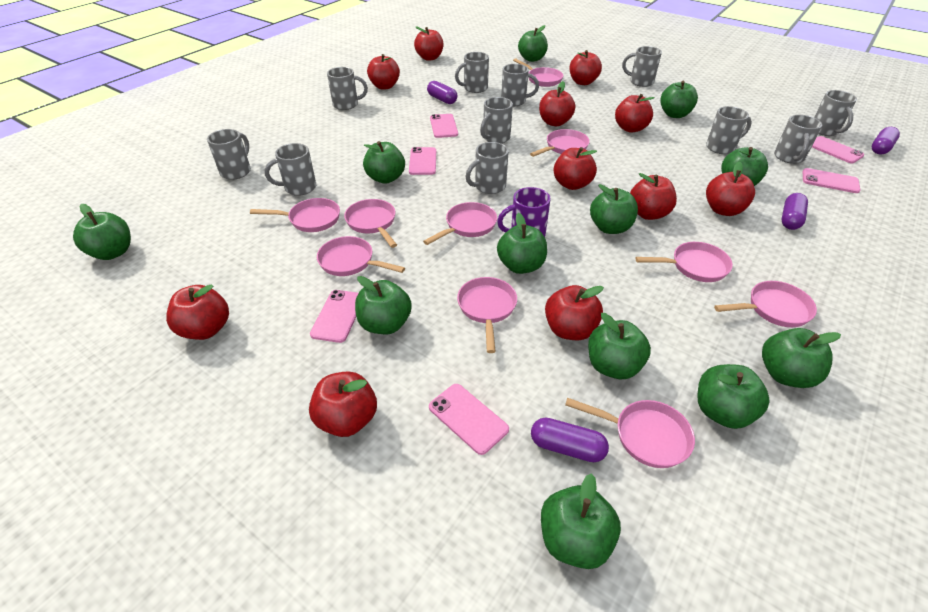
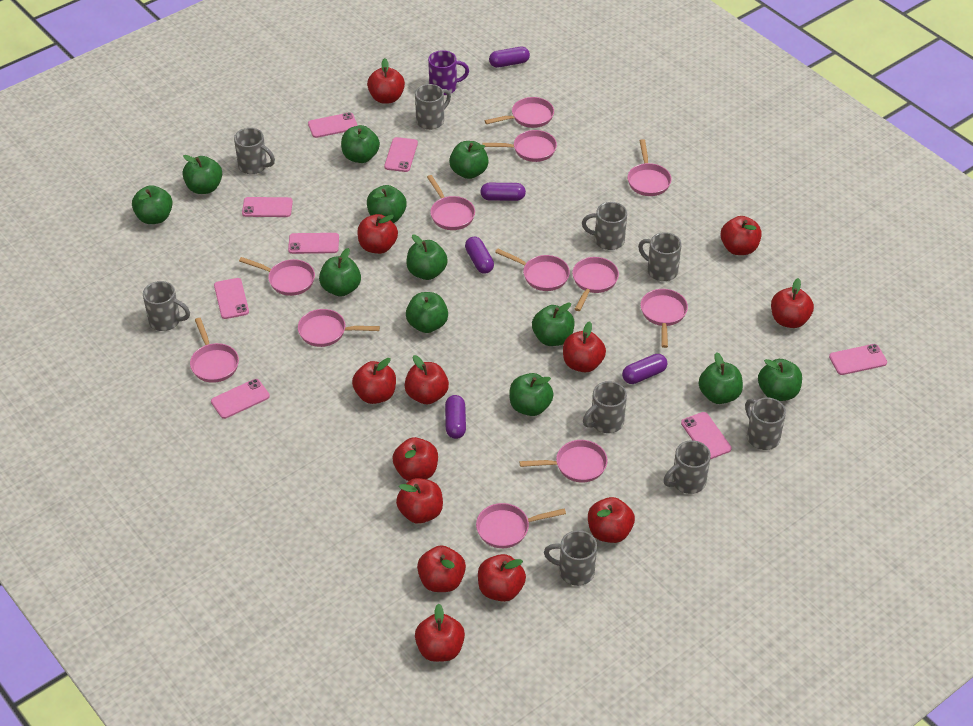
grey mug: [207,129,251,180] [264,143,316,196] [327,67,368,110] [455,52,489,93] [466,142,509,194] [480,97,513,143] [501,64,539,106] [622,46,662,87] [706,106,752,154] [774,115,822,164] [814,90,857,136] = 11 -> [143,281,190,331] [234,128,275,174] [415,84,451,130] [544,530,597,586] [582,202,627,250] [583,381,627,433] [638,232,682,281] [663,440,711,494] [745,398,786,450] = 9
pink pan: [250,198,340,232] [317,236,405,276] [344,199,397,248] [423,202,497,245] [457,277,517,353] [513,58,563,87] [530,129,590,157] [565,398,695,468] [635,242,733,282] [714,281,817,327] = 10 -> [190,318,239,383] [239,257,315,296] [298,309,380,347] [427,175,475,230] [476,503,566,548] [482,130,557,162] [485,97,554,128] [495,248,570,291] [519,440,608,483] [572,257,619,311] [628,139,672,196] [640,289,688,348] = 12
pink phone: [310,290,358,343] [409,147,436,175] [429,384,509,455] [430,114,458,138] [803,168,860,193] [812,136,864,163] = 6 -> [211,379,270,419] [214,278,249,319] [242,197,293,217] [288,233,339,254] [308,112,358,138] [384,137,418,172] [681,412,732,459] [829,344,887,375] = 8
purple capsule: [427,81,457,104] [531,418,609,462] [782,193,808,230] [872,127,900,155] = 4 -> [445,395,466,439] [465,237,494,274] [480,183,526,201] [489,47,530,68] [622,354,667,384] = 5
red apple: [166,284,229,340] [309,371,377,437] [367,54,400,90] [414,26,444,61] [539,81,575,126] [545,285,604,340] [554,147,597,190] [569,50,602,85] [615,94,655,133] [630,173,677,220] [706,162,755,216] = 11 -> [352,358,396,404] [357,214,398,254] [367,58,405,104] [393,437,438,481] [396,478,443,524] [404,355,449,404] [415,604,465,662] [417,545,466,592] [478,554,526,602] [563,321,606,373] [588,497,635,543] [721,216,762,255] [771,278,814,328] = 13

